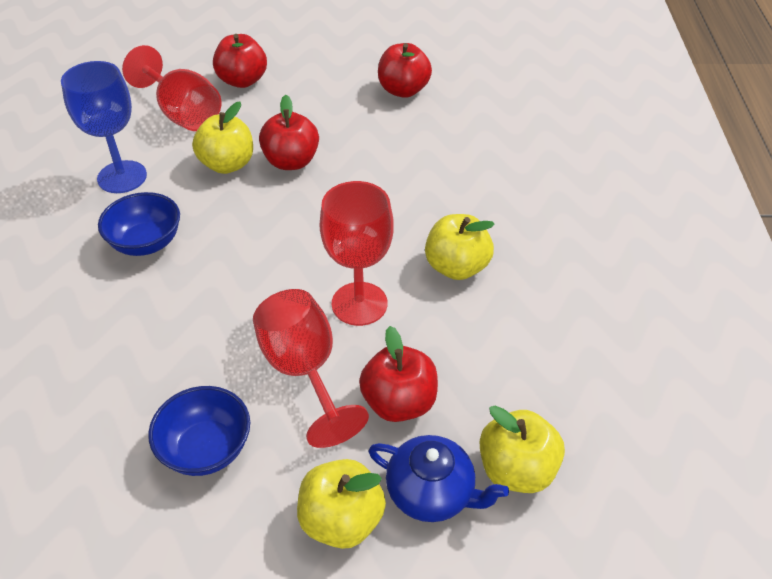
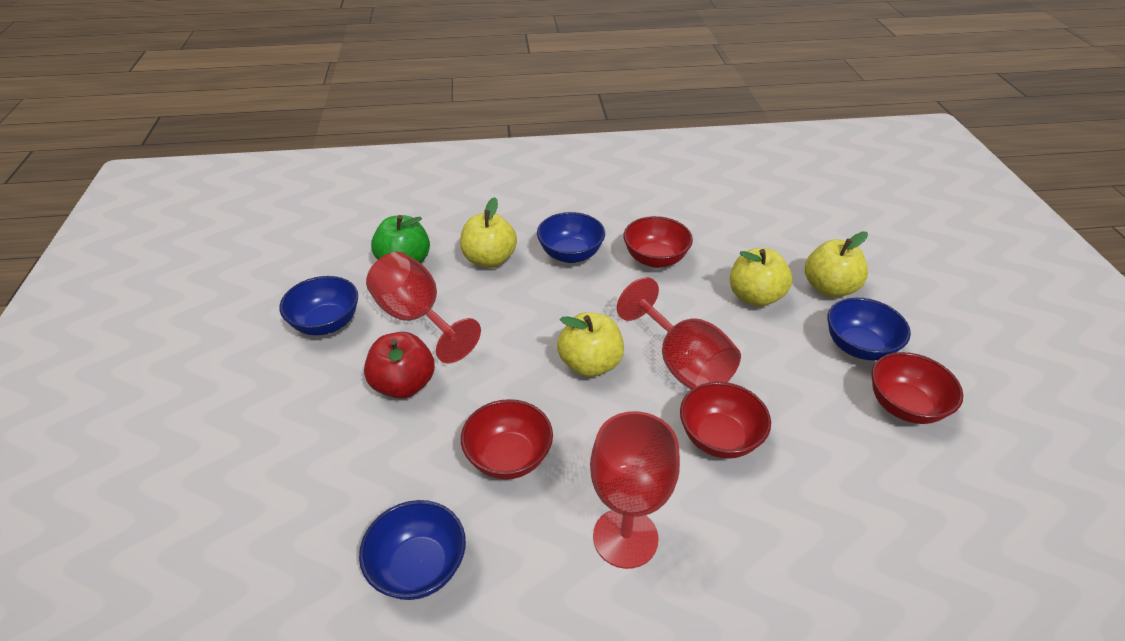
blue bowl: [98,192,180,256] [148,386,250,476] = 2 -> [280,276,358,335] [359,500,466,600] [537,212,605,263] [828,298,911,360] = 4
blue goblet: [61,61,147,193] = 1 -> none = 0
blue teapot: [368,435,509,522] = 1 -> none = 0
green apple: none = 0 -> [371,215,430,263] = 1
red apple: [213,34,267,88] [259,95,319,170] [359,326,438,422] [378,43,432,98] = 4 -> [364,332,435,399] = 1
red bowl: none = 0 -> [461,399,553,479] [624,216,693,268] [680,382,771,459] [871,352,963,424] = 4

